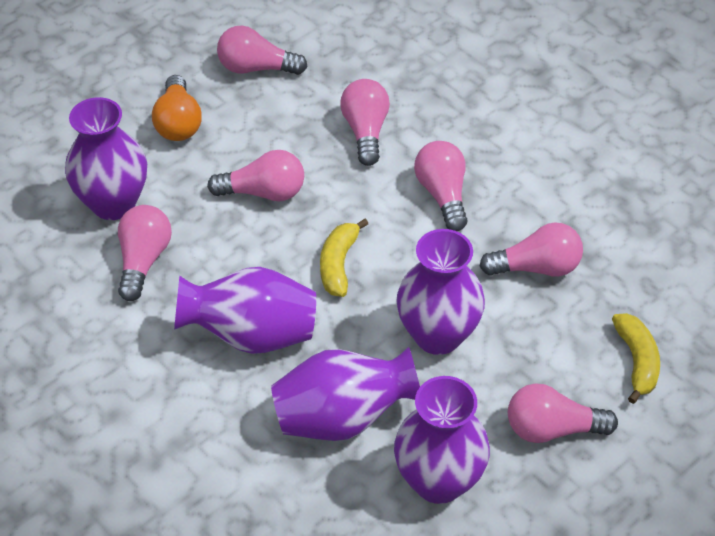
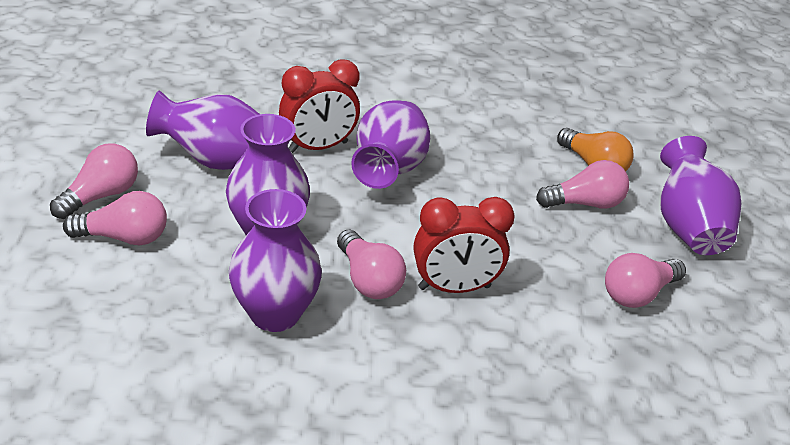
pink light bulb: [118,205,172,301] [207,150,304,201] [217,26,307,75] [340,79,390,166] [414,141,468,231] [479,223,583,276] [508,384,618,443] = 7 -> [50,143,138,219] [63,191,167,245] [337,230,406,299] [536,160,629,209] [605,253,686,308] = 5
red clock: none = 0 -> [279,59,360,153] [414,197,515,293] = 2
yellow banana: [320,219,368,297] [612,313,660,404] = 2 -> none = 0

